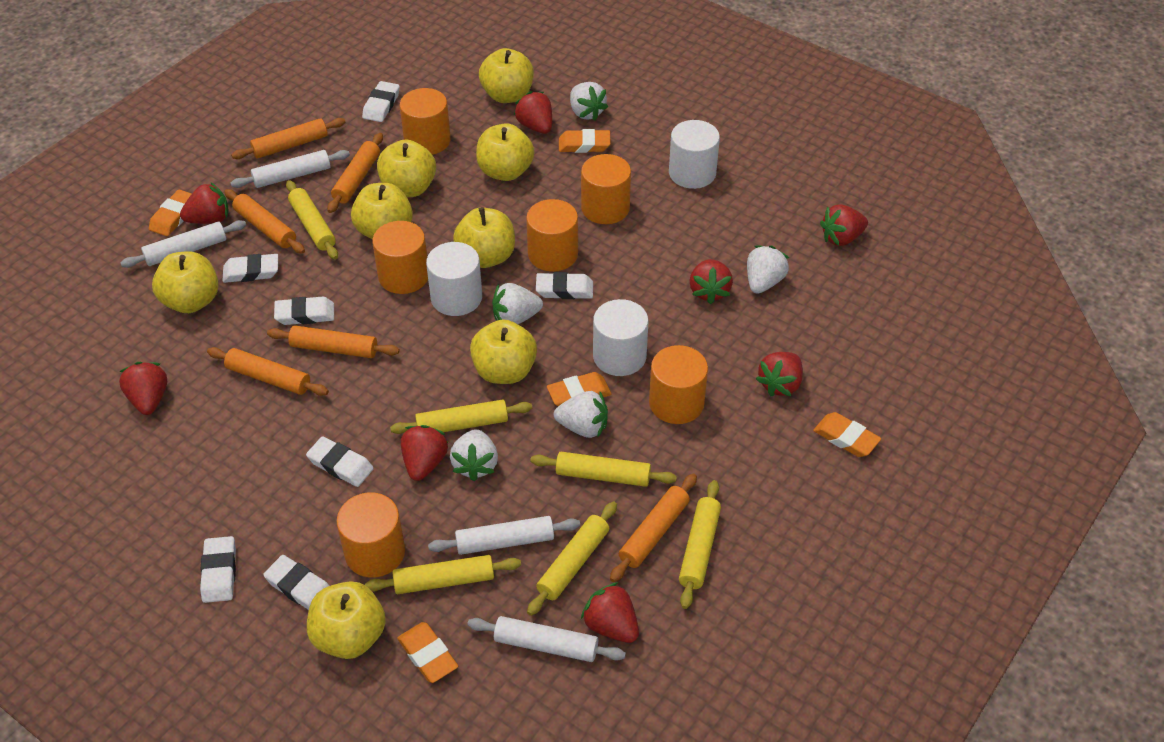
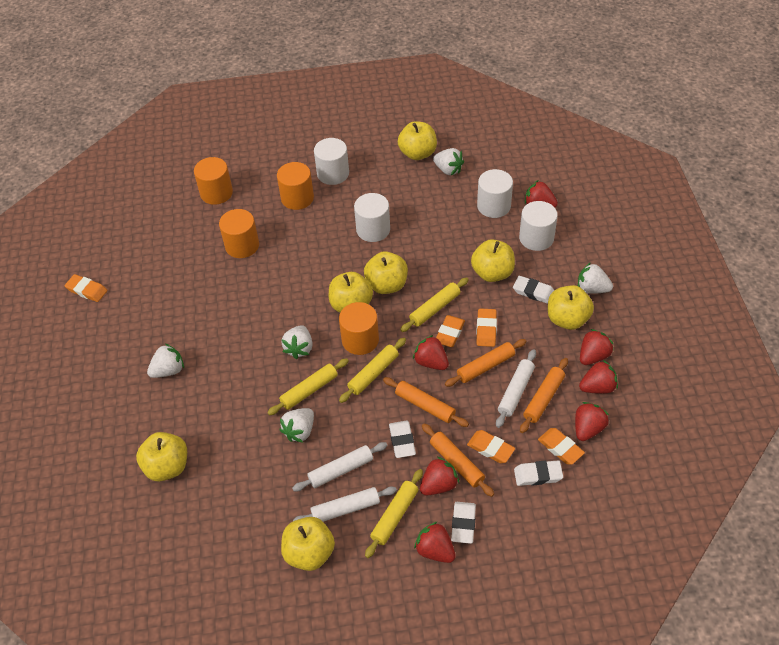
orange cylinder: [336,492,405,578] [372,221,428,294] [400,88,451,155] [526,199,578,272] [581,154,631,224] [649,345,708,424] = 6 -> [194,157,233,205] [219,209,259,258] [277,162,314,210] [339,302,379,355] = 4
orange rolling pin: [207,347,329,396] [224,189,305,254] [231,118,346,159] [267,325,399,358] [327,133,383,213] [610,474,697,582] = 6 -> [383,377,469,427] [422,423,494,497] [445,339,527,387] [520,358,568,433] = 4
red strawberry: [119,362,167,415] [180,183,229,224] [401,425,448,481] [514,91,552,134] [581,582,639,643] [690,259,733,304] [756,352,803,396] [820,204,868,246] = 8 -> [413,335,449,370] [414,521,456,563] [420,457,459,495] [525,180,558,207] [575,402,609,441] [579,360,618,394] [580,329,614,365] = 7
white cylinder: [426,242,482,316] [593,299,649,376] [669,120,720,189] = 3 -> [314,138,349,185] [354,193,390,242] [477,169,513,218] [519,201,558,251] = 4
white eraser: [200,536,236,603] [223,254,278,283] [263,555,329,610] [274,297,334,325] [306,436,374,487] [362,81,400,122] [536,272,593,299] = 7 -> [389,421,416,458] [451,502,476,544] [513,276,554,304] [514,461,563,486] = 4
white rolling pin: [121,220,246,268] [231,150,350,188] [428,516,580,555] [467,616,626,662] = 4 -> [292,442,388,491] [293,486,397,522] [496,349,536,428] = 3
yellow apple: [152,251,219,313] [307,581,386,659] [351,183,413,239] [377,139,436,197] [453,207,515,268] [470,319,537,384] [476,123,534,181] [479,48,534,103] = 8 -> [136,432,187,482] [281,517,335,571] [329,272,373,312] [364,251,408,294] [398,121,437,160] [471,239,515,282] [548,285,594,330] = 7
yellow rolling pin: [286,180,338,260] [365,555,521,594] [390,399,532,434] [527,501,617,616] [530,452,677,487] [679,480,721,609] = 6 -> [267,358,349,415] [339,338,406,403] [365,469,423,558] [400,277,469,332] = 4

